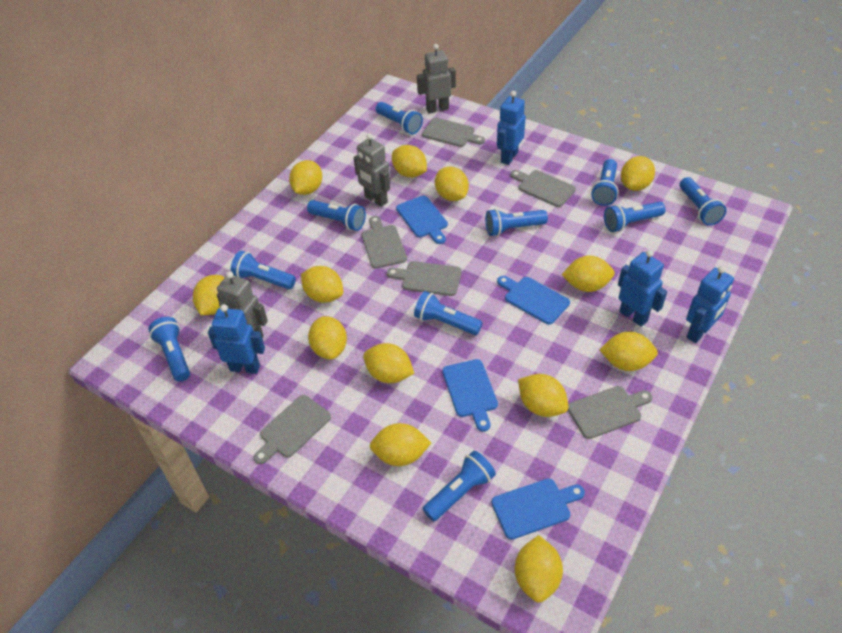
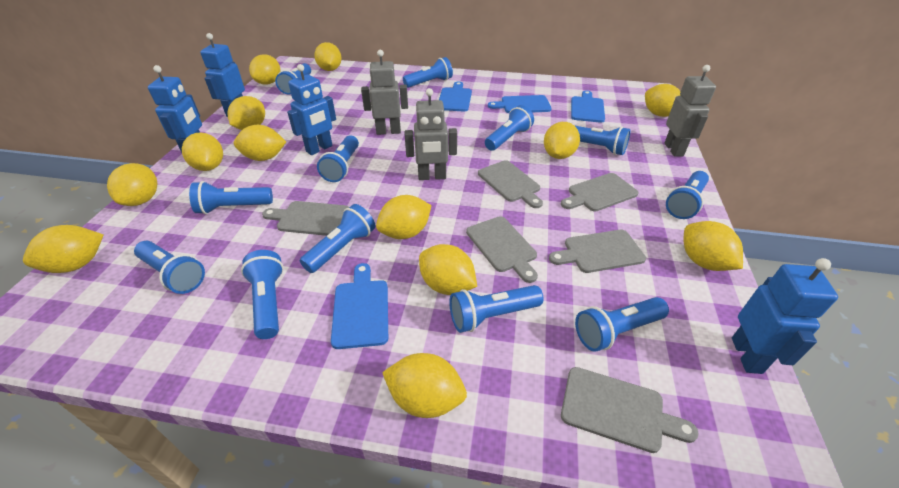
blue flashlight: [148,317,190,382] [231,251,296,290] [307,200,366,231] [376,102,423,134] [414,291,483,335] [423,451,496,521] [485,209,548,236] [591,159,619,206] [604,202,666,232] [680,177,727,226] = 10 -> [134,241,205,294] [189,181,273,214] [241,250,284,339] [275,63,311,95] [300,204,375,273] [317,135,359,182] [403,57,453,88] [449,285,544,333] [485,105,534,151] [575,126,630,155] [575,297,669,352] [666,171,709,219] = 12

